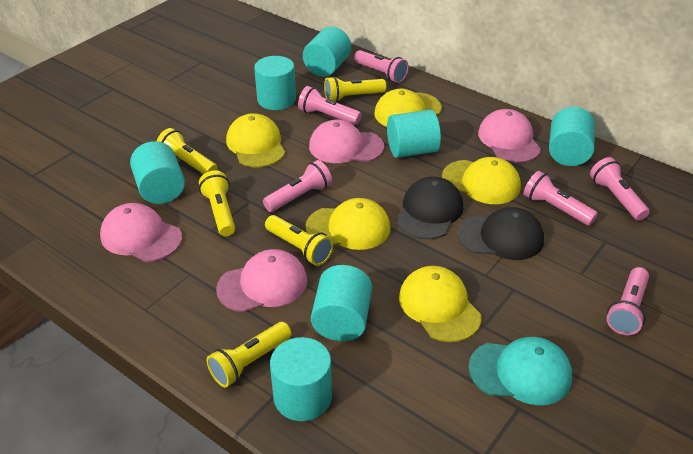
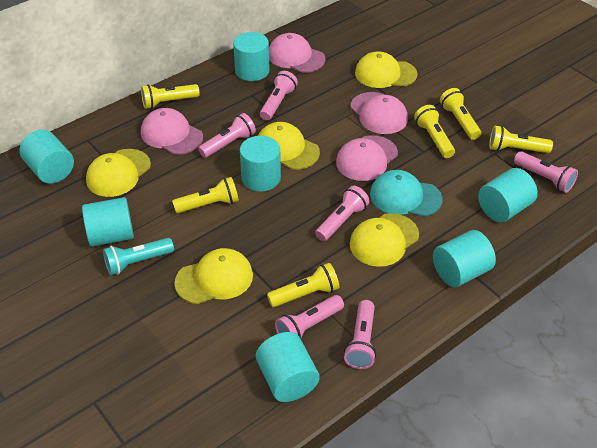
black cap: [396,177,463,239] [457,207,544,260] = 2 -> none = 0
turquoise flashlight: none = 0 -> [103,238,174,275] = 1
yellow flashlight: [157,128,217,174] [199,170,235,236] [207,322,292,388] [265,215,333,266] [324,76,387,102] = 5 -> [141,84,200,109] [172,177,239,213] [267,263,339,307] [414,105,455,158] [440,88,481,140] [489,126,553,153] = 6

